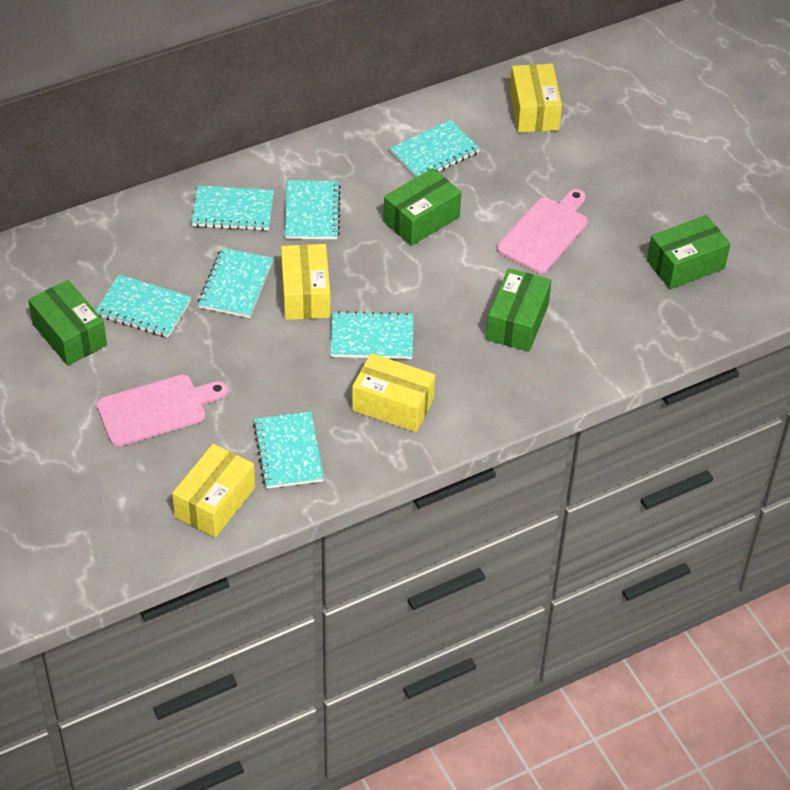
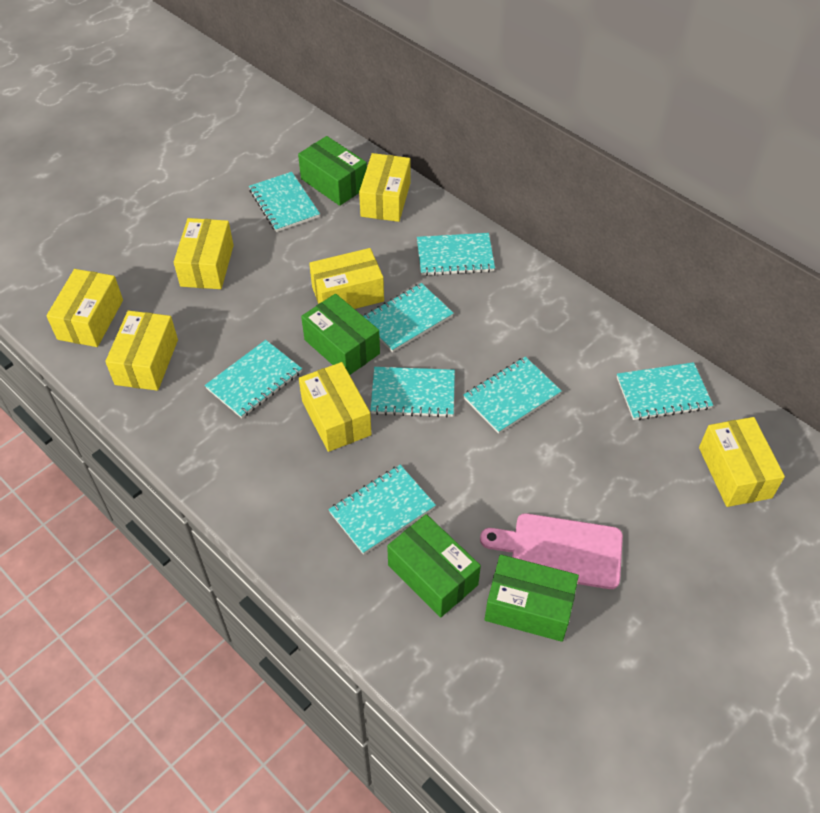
pink cutting board: [96,375,228,446] [497,189,588,273] = 2 -> [480,513,623,589] = 1
turquoise notebook: [95,275,191,338] [191,186,274,231] [198,248,273,318] [253,412,324,489] [285,180,341,239] [330,311,413,359] [390,120,480,177] = 7 -> [205,340,302,418] [249,172,320,232] [328,465,436,555] [363,283,454,352] [370,367,455,418] [417,233,495,276] [463,357,561,434] [617,362,713,420] = 8
yellow box: [172,444,255,538] [281,244,330,320] [352,353,435,432] [510,64,562,133] = 4 -> [46,269,123,347] [105,311,178,391] [174,218,234,289] [299,362,372,452] [309,248,384,309] [359,153,410,222] [699,417,785,507] = 7

